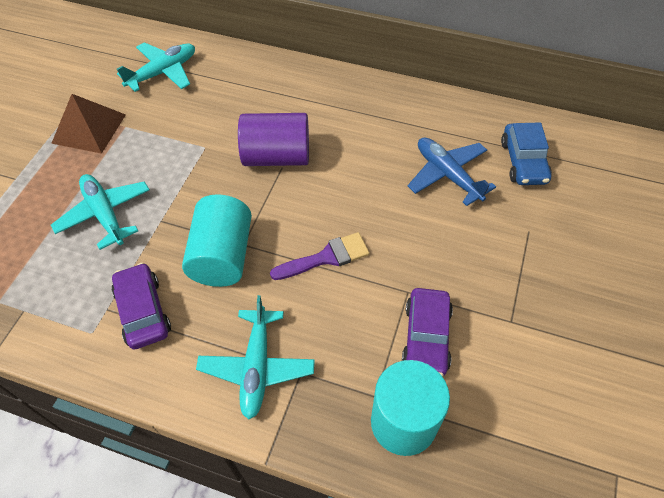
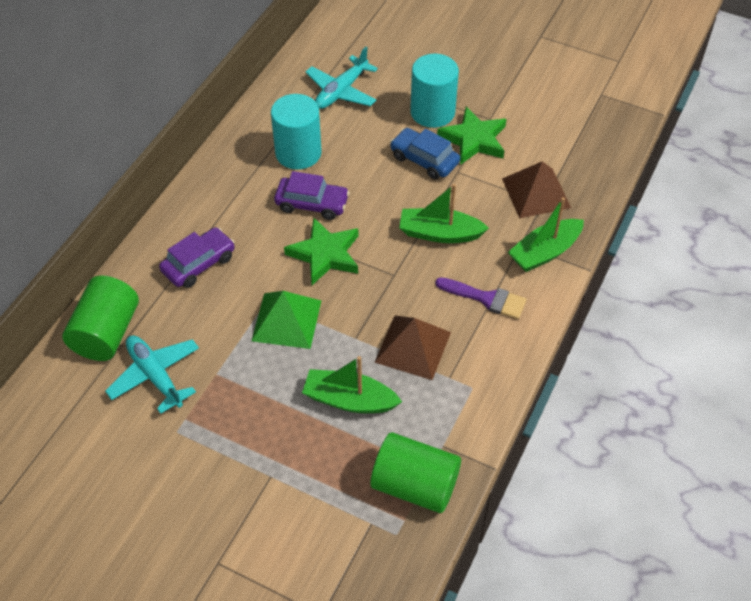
blue plane: [408,137,496,206] = 1 -> none = 0
brown pyramid: [51,94,126,154] = 1 -> [374,316,451,380] [502,161,571,218] = 2
green boat: none = 0 -> [302,356,402,413] [399,184,489,243] [508,197,584,272] = 3
green cylinder: none = 0 -> [62,275,139,361] [371,432,461,513] = 2
green pyramid: none = 0 -> [252,291,321,349] = 1
green star: none = 0 -> [284,218,358,285] [437,107,506,165] = 2
purple cylinder: [238,113,309,166] = 1 -> none = 0
turquoise plane: [51,174,150,250] [117,42,195,92] [196,295,315,419] = 3 -> [105,335,199,414] [305,47,378,109] = 2

